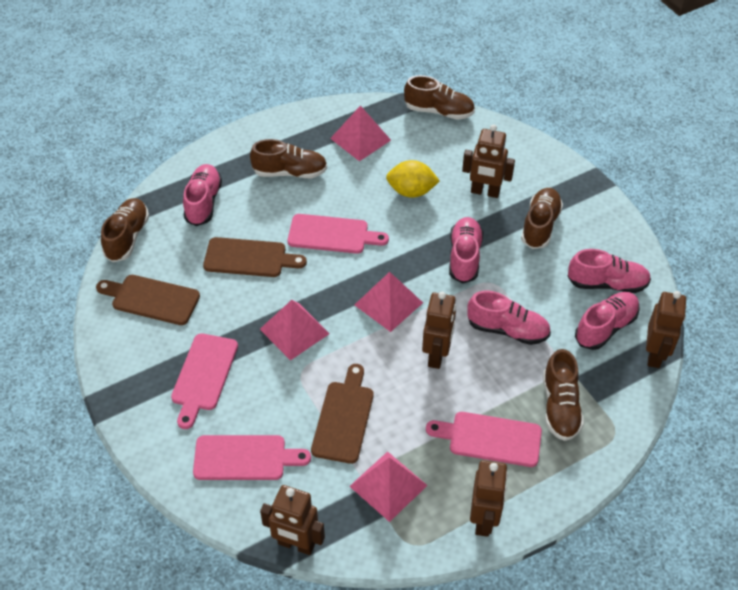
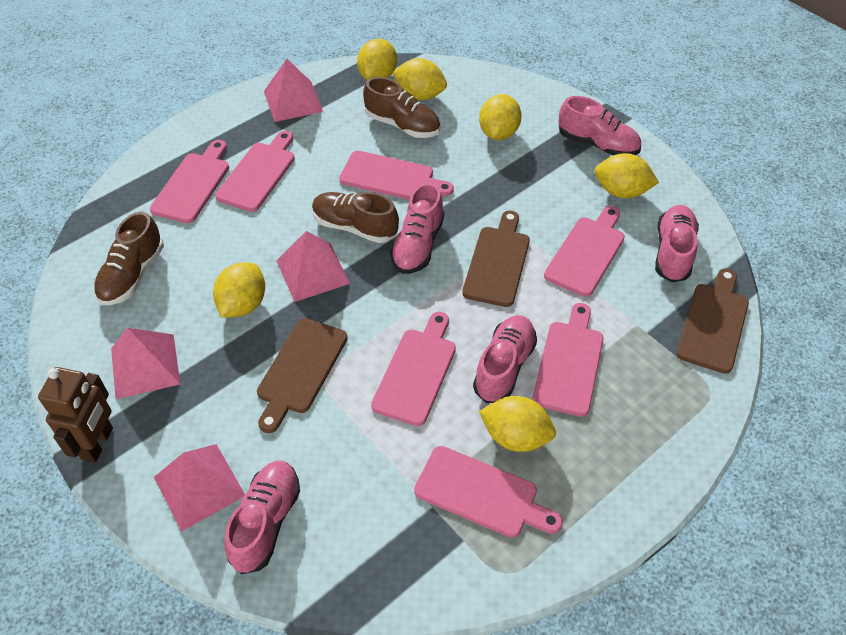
brown robot: [260,485,325,555] [422,292,456,369] [462,124,515,198] [470,460,508,537] [646,291,686,368] = 5 -> [38,367,113,463] = 1
brown shoe: [101,198,149,262] [250,139,327,178] [404,75,475,120] [521,188,563,249] [543,349,584,441] = 5 -> [93,212,164,305] [312,192,399,243] [363,77,440,138] = 3
pink cutting board: [171,333,238,429] [193,435,311,480] [288,214,389,254] [426,412,542,467] = 4 -> [150,140,229,223] [215,131,295,212] [339,151,454,200] [371,312,456,426] [414,446,563,538] [532,303,604,417] [544,206,625,297] = 7
yellow lemon: [386,160,440,198] = 1 -> [213,263,265,318] [357,39,397,80] [392,58,447,100] [479,94,521,140] [479,396,556,452] [595,153,659,198] = 6

